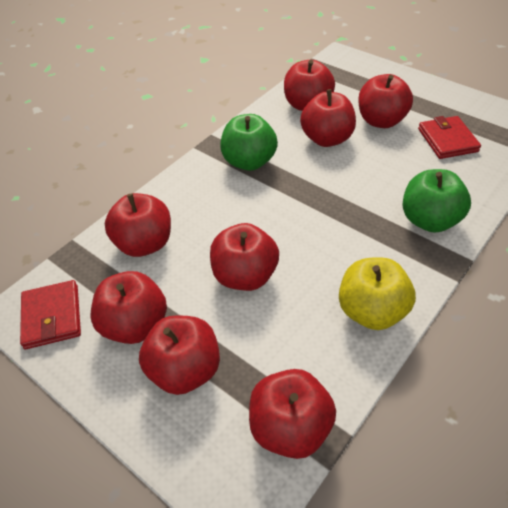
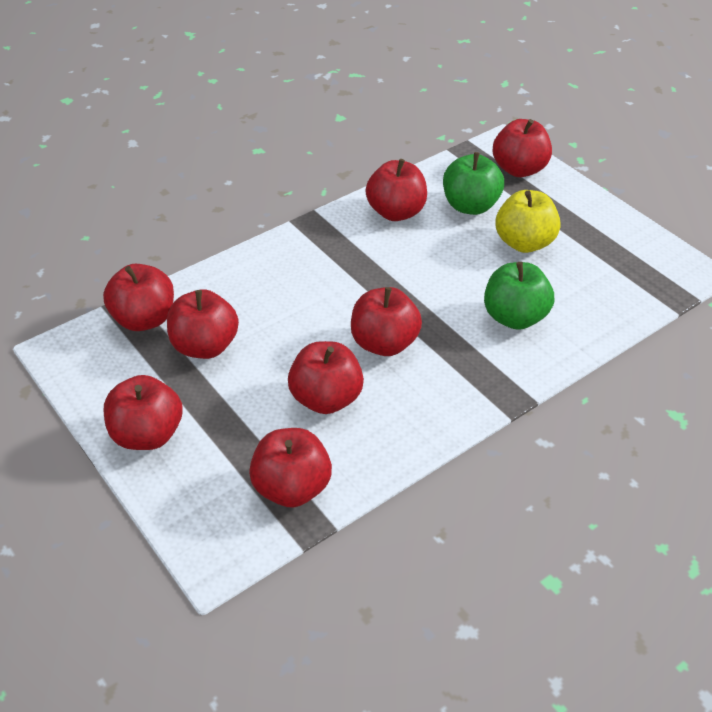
red wallet: [20,280,81,349] [418,116,481,159] = 2 -> none = 0

